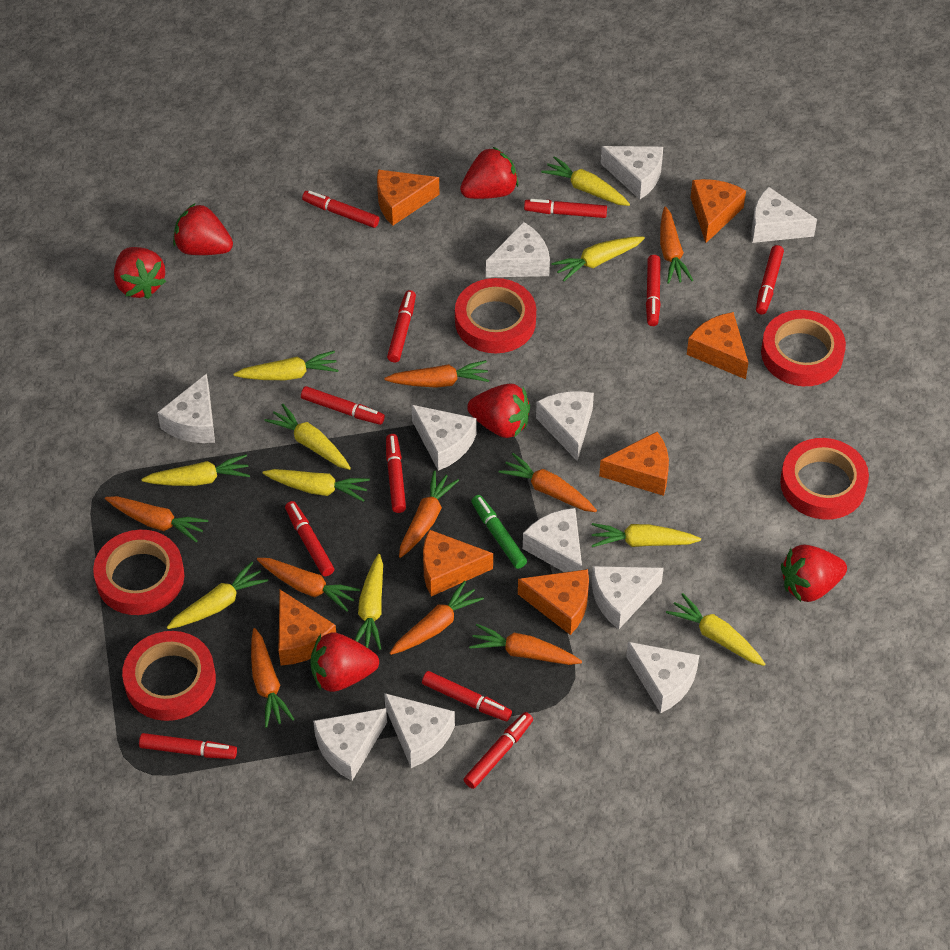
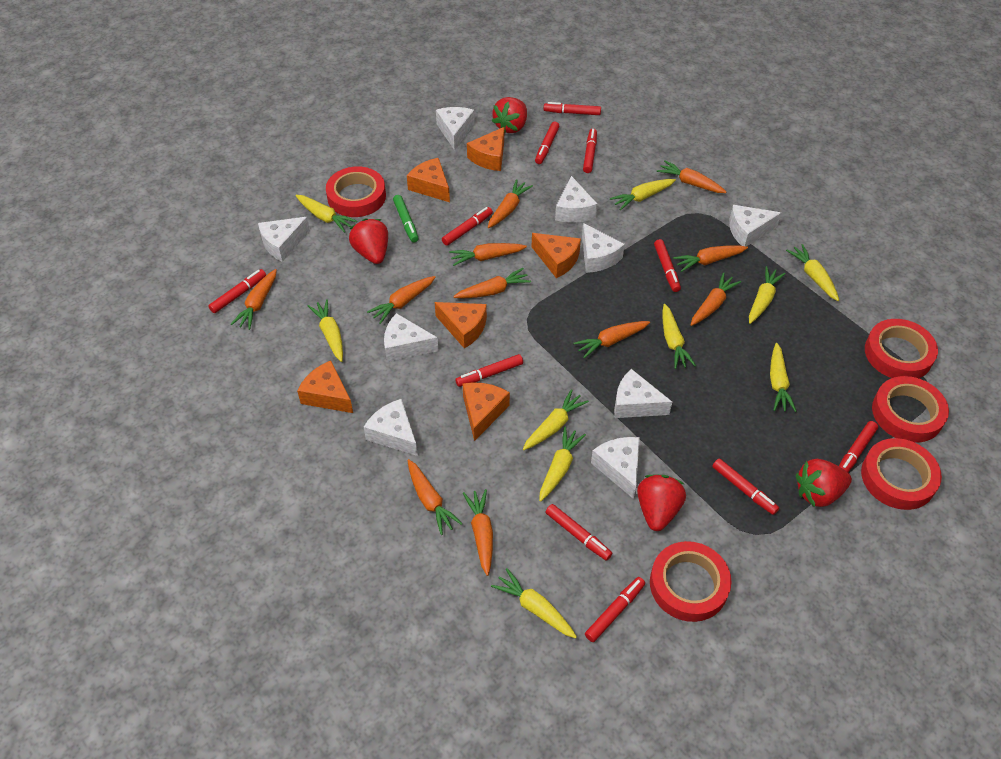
orange carrot: [105,496,208,543] [251,628,295,728] [257,558,360,612] [384,360,489,388] [390,580,484,655] [399,470,459,558] [469,624,582,665] [499,453,597,512] [660,206,693,284] = 9 -> [231,269,277,330] [367,276,436,324] [407,459,463,535] [449,243,527,266] [453,268,531,299] [463,489,493,576] [488,179,533,228] [573,321,650,358] [657,160,726,193] [673,245,748,272] [691,272,741,326] = 11
orange cheese: [279,590,336,665] [377,170,439,225] [423,530,493,596] [518,569,589,635] [599,432,669,496] [687,312,748,379] [690,179,746,243] = 7 -> [297,361,353,413] [407,158,450,202] [435,302,487,349] [463,382,510,441] [467,127,504,171] [531,233,581,278] = 6
red strawberry: [114,247,166,299] [173,203,233,255] [311,633,379,692] [460,146,519,199] [467,383,530,438] [781,544,847,602] = 6 -> [349,218,388,264] [492,97,527,133] [637,475,686,531] [796,459,852,507] = 4
white cheese: [157,373,215,443] [313,708,387,781] [384,693,455,768] [411,405,477,471] [486,222,550,277] [523,508,582,572] [536,391,594,461] [592,566,664,629] [601,146,663,199] [626,642,699,714] [751,187,817,243] = 11 -> [258,217,310,262] [364,399,418,456] [384,313,438,362] [436,107,475,150] [555,176,598,223] [582,223,625,273] [591,437,640,499] [614,369,672,418] [729,205,781,246] = 9

